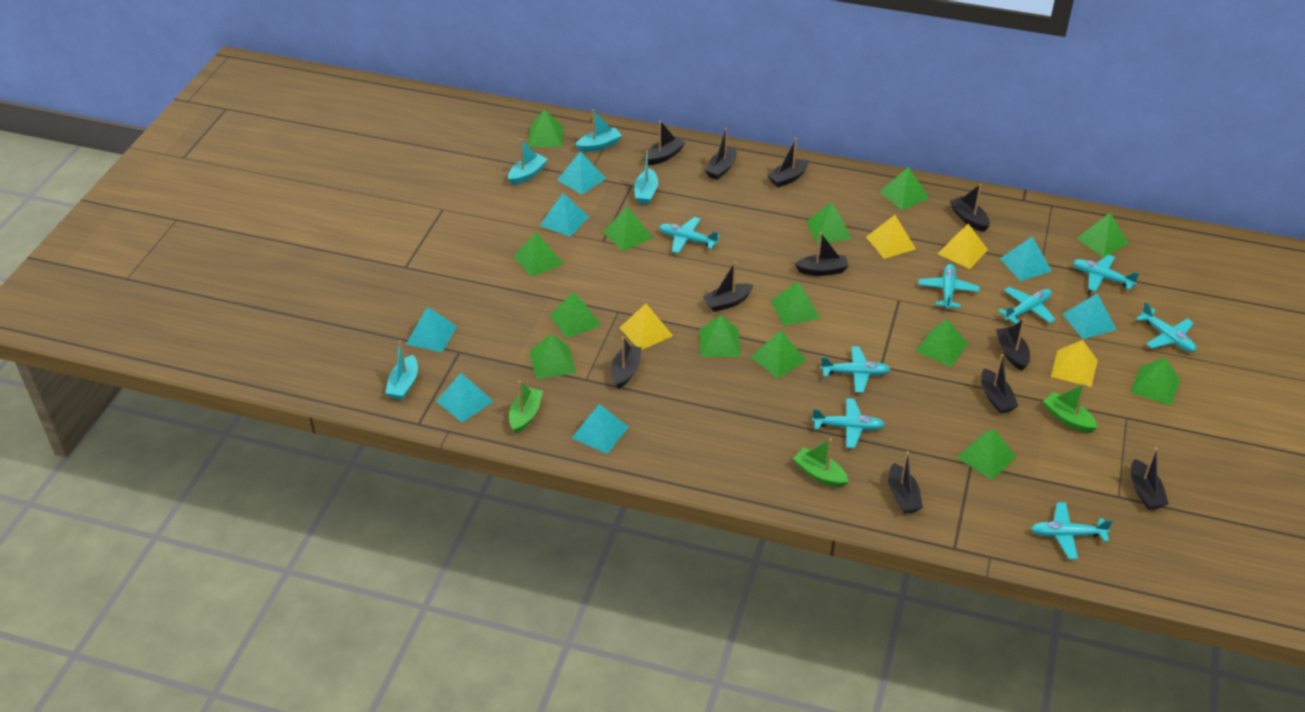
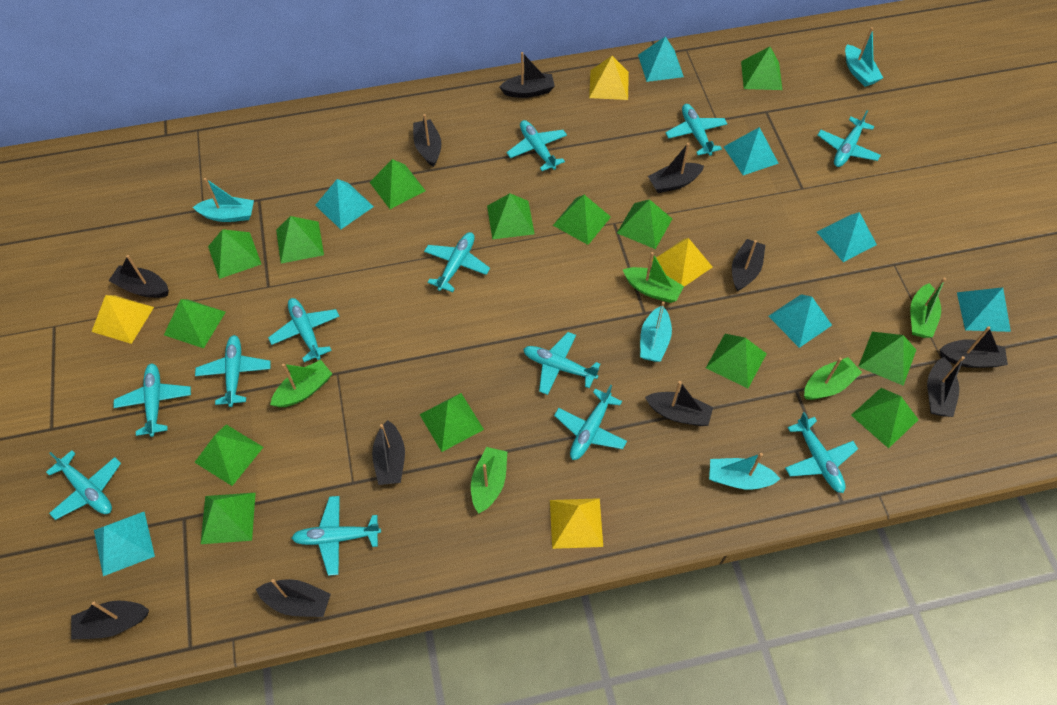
green boat: [509,381,543,434] [793,438,849,488] [1043,383,1098,433] = 3 -> [270,360,332,407] [471,447,507,514] [623,252,684,303] [804,357,862,400] [910,278,946,338] = 5
turquoise plane: [659,217,720,254] [812,398,885,448] [820,346,890,393] [918,264,980,309] [998,287,1056,324] [1031,502,1113,559] [1073,254,1140,292] [1136,302,1196,352] = 8 -> [46,450,121,520] [114,363,191,437] [195,335,271,407] [268,298,340,362] [292,496,381,576] [424,232,490,292] [507,120,567,171] [523,332,600,395] [554,385,627,460] [665,104,727,156] [785,412,858,493] [818,110,881,167] = 12

